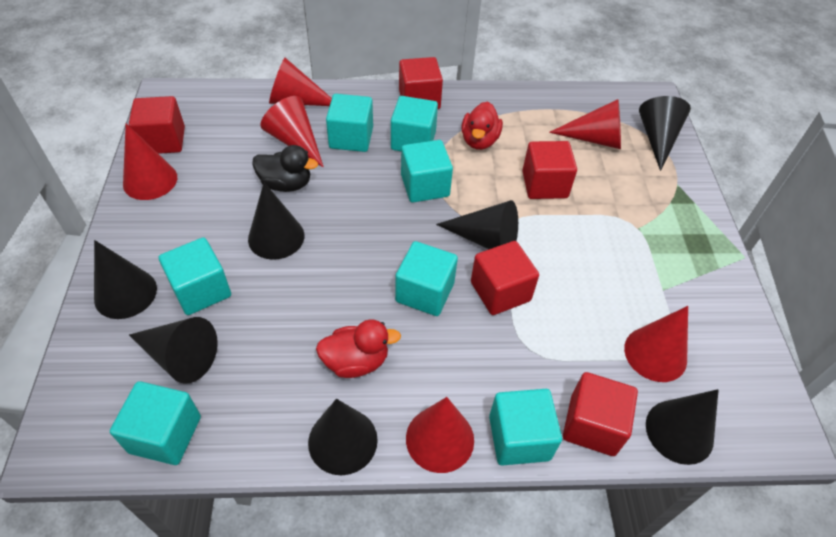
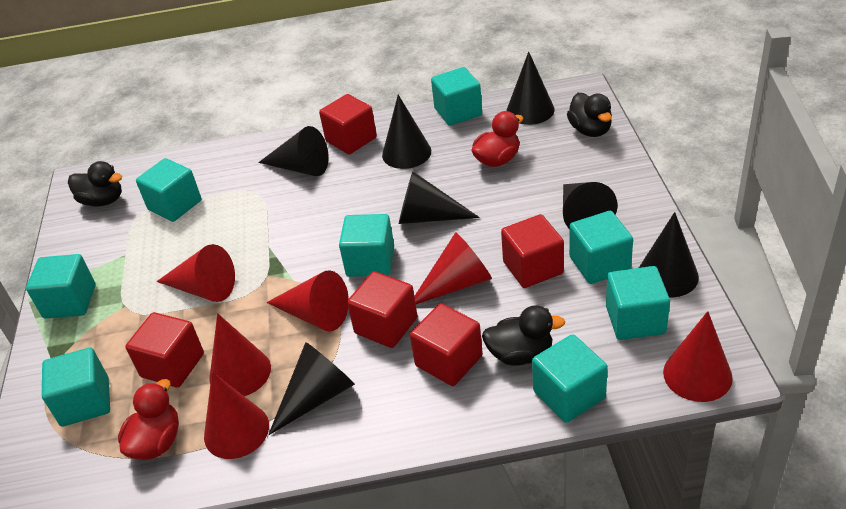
black duck: [252,145,318,192] = 1 -> [68,161,122,207] [482,306,565,366] [567,93,612,137] = 3
turquoise cube: [110,381,201,465] [159,237,231,315] [326,94,373,152] [391,96,438,151] [395,241,458,316] [401,140,453,202] [489,389,562,466] = 7 -> [26,254,96,318] [42,347,110,427] [136,158,201,222] [339,214,394,277] [431,67,482,126] [532,334,608,423] [569,211,633,284] [606,266,670,340] = 8

